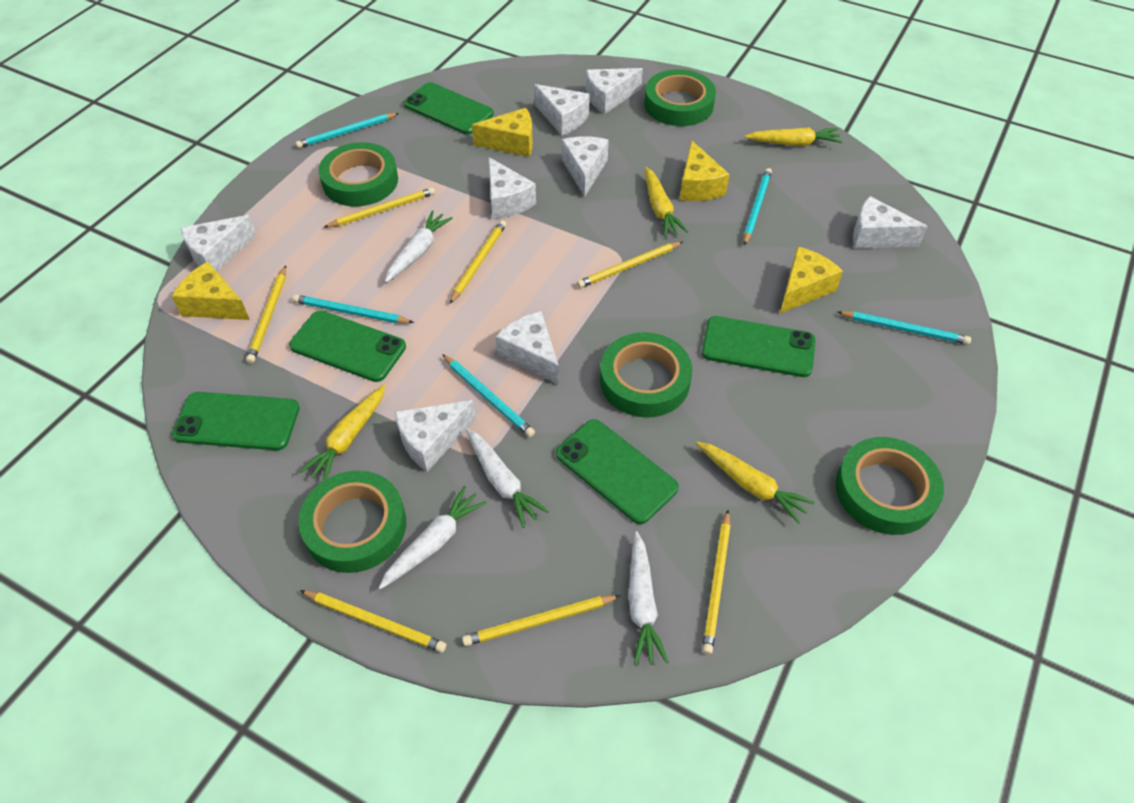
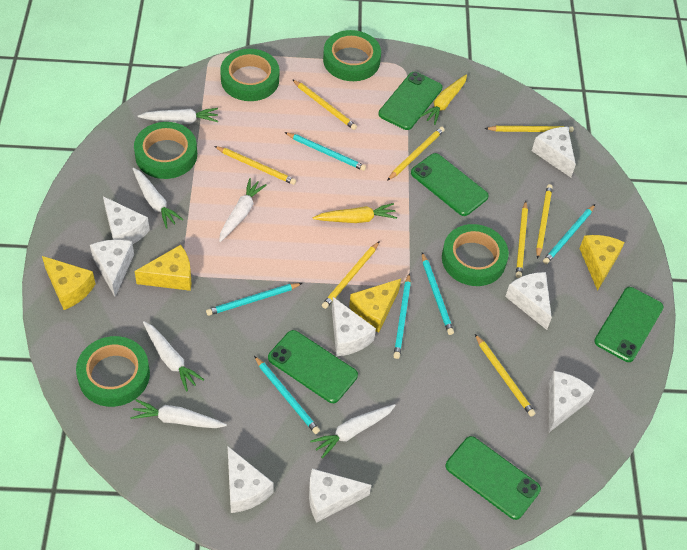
turquoise pencil: [293,295,414,324] [296,113,399,148] [442,354,535,437] [744,168,772,245] [837,311,971,345] = 5 -> [206,283,302,316] [254,356,320,434] [285,132,366,171] [393,274,411,359] [422,252,454,335] [543,204,595,264] = 6
white carrot: [379,486,487,590] [385,210,453,283] [466,428,549,528] [628,531,669,665] = 4 -> [130,399,227,428] [133,168,184,229] [138,108,218,124] [143,321,204,392] [219,178,267,242] [310,404,396,459] = 6
yellow carrot: [300,385,385,481] [645,167,688,237] [696,442,815,524] [744,128,842,146] = 4 -> [313,203,397,223] [419,75,467,125] = 2
yellow pencil: [246,266,286,364] [300,590,446,653] [324,187,435,227] [449,220,506,304] [462,595,621,646] [577,242,683,288] [702,510,731,655] = 7 -> [214,146,296,185] [292,79,357,130] [322,241,380,309] [387,127,445,181] [475,334,536,417] [485,126,574,132] [516,201,528,278] [536,184,553,259] = 8

